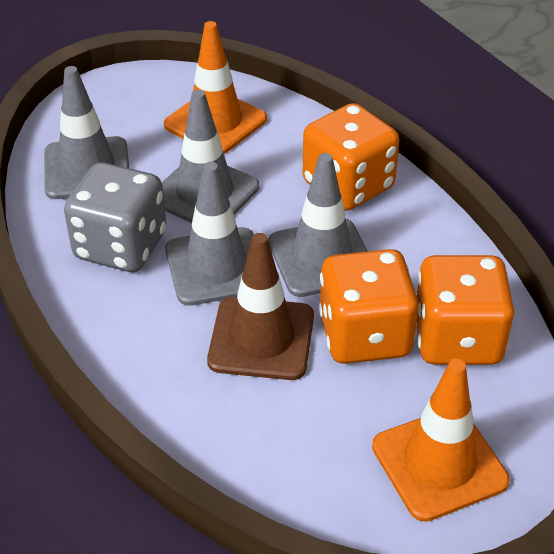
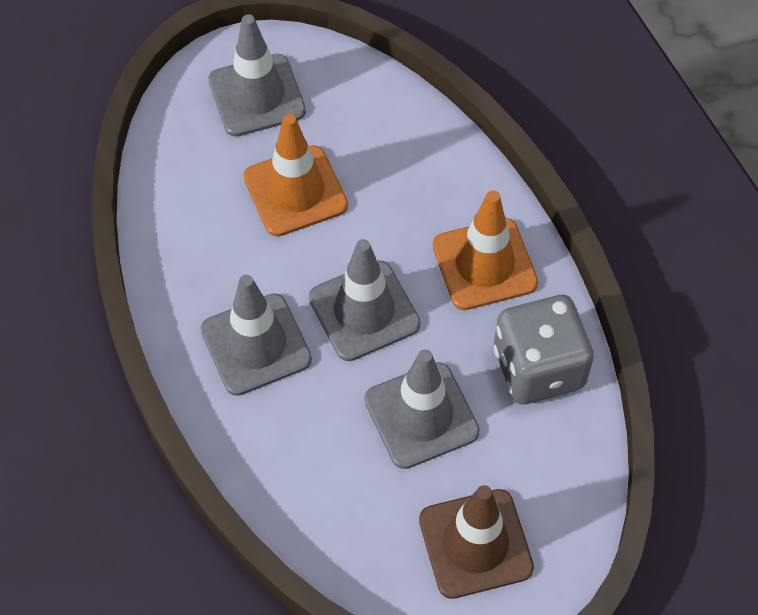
orange dice: [303,103,399,211] [319,249,419,364] [417,255,514,365] = 3 -> none = 0

